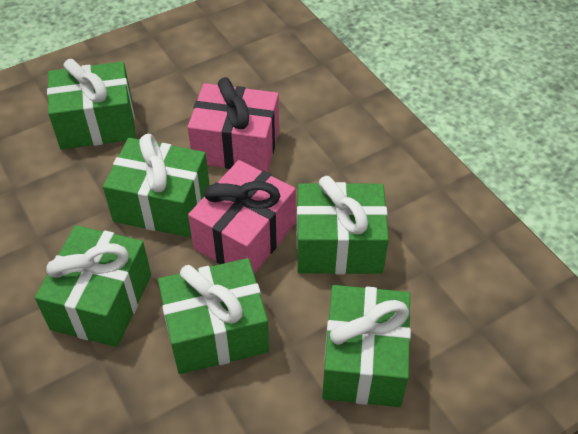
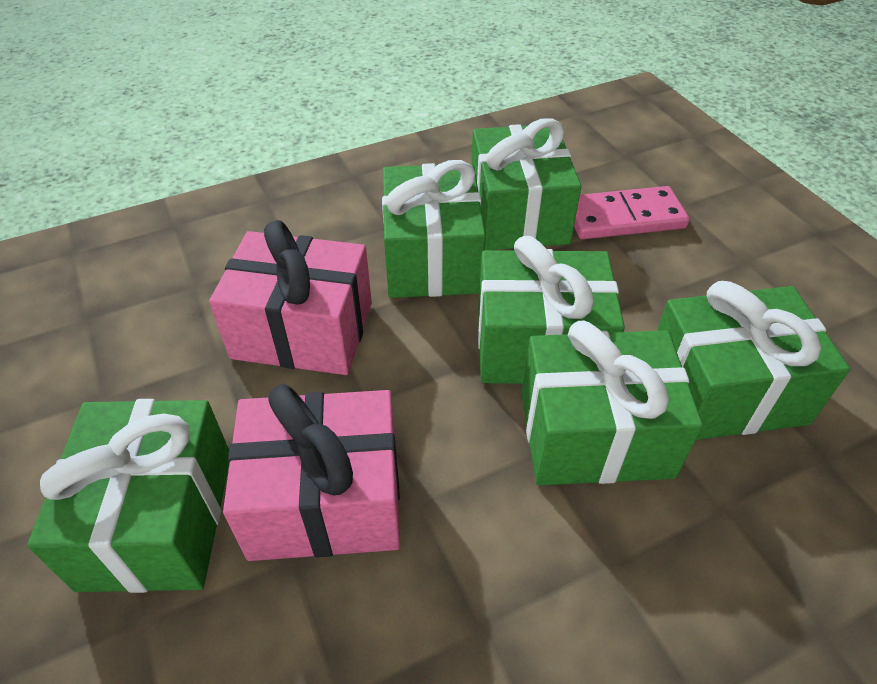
pink domino: none = 0 -> [574,186,689,239] = 1

